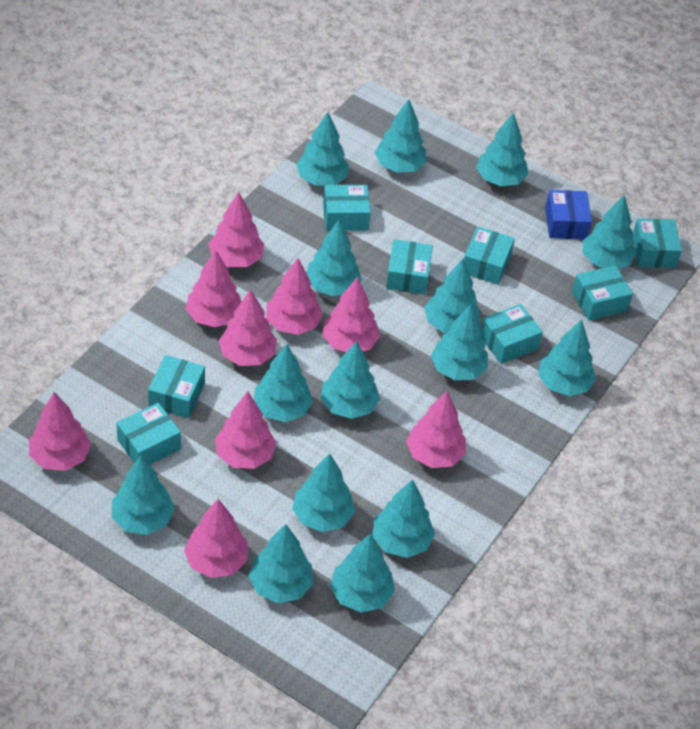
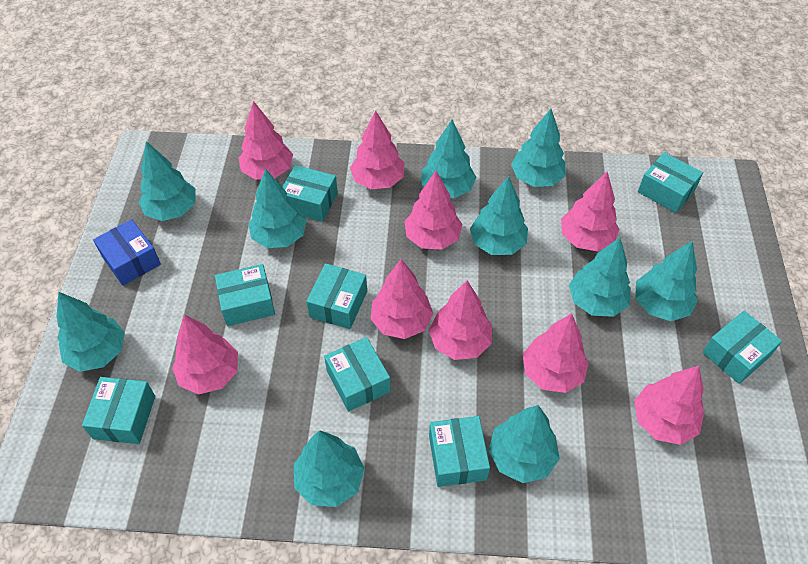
turquoise tree: [112,456,175,535] [249,524,313,603] [254,344,313,422] [292,453,355,532] [296,112,349,186] [306,220,361,296] [320,341,380,419] [330,533,395,613] [373,479,435,558] [375,99,426,173] [425,259,481,333] [431,305,488,380] [476,113,528,186] [538,320,596,396] [583,195,636,269] = 15 -> [57,292,125,372] [139,141,196,221] [248,169,307,248] [294,430,365,507] [421,119,476,198] [470,176,528,255] [488,405,560,483] [511,109,566,187] [569,238,631,317] [635,241,698,321] = 10

